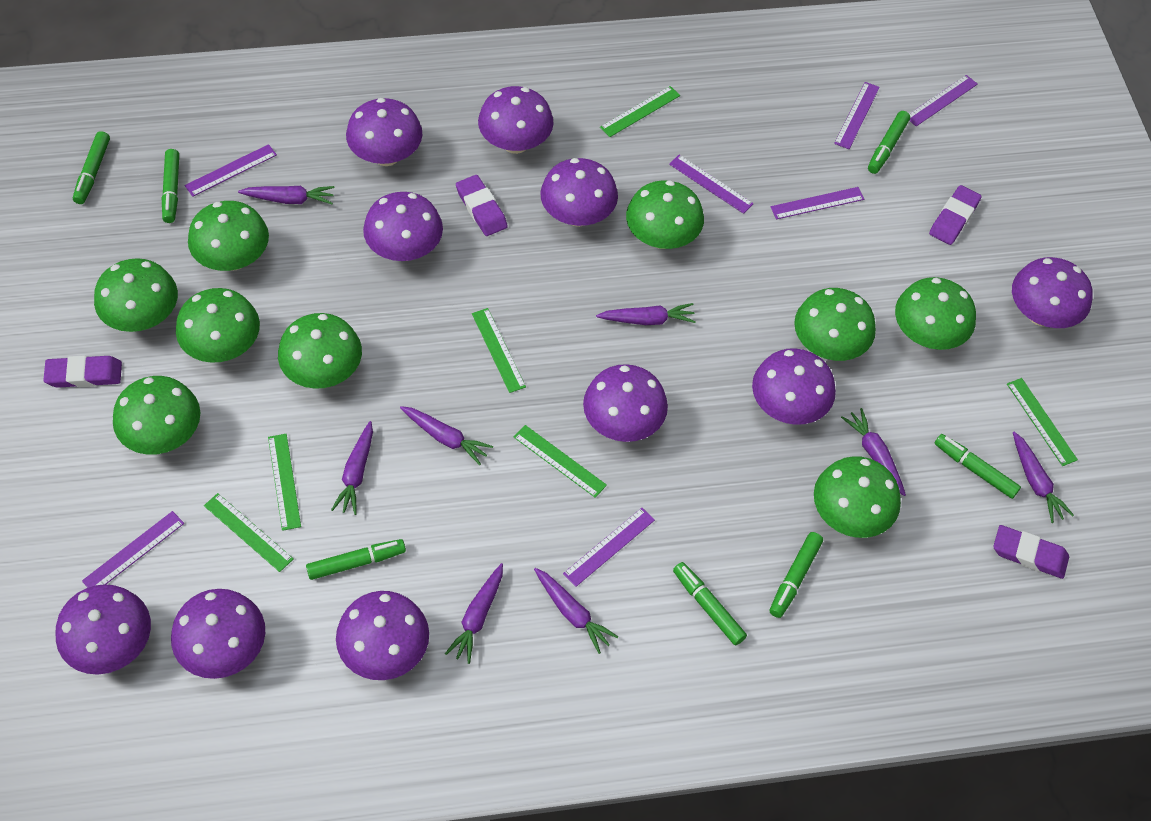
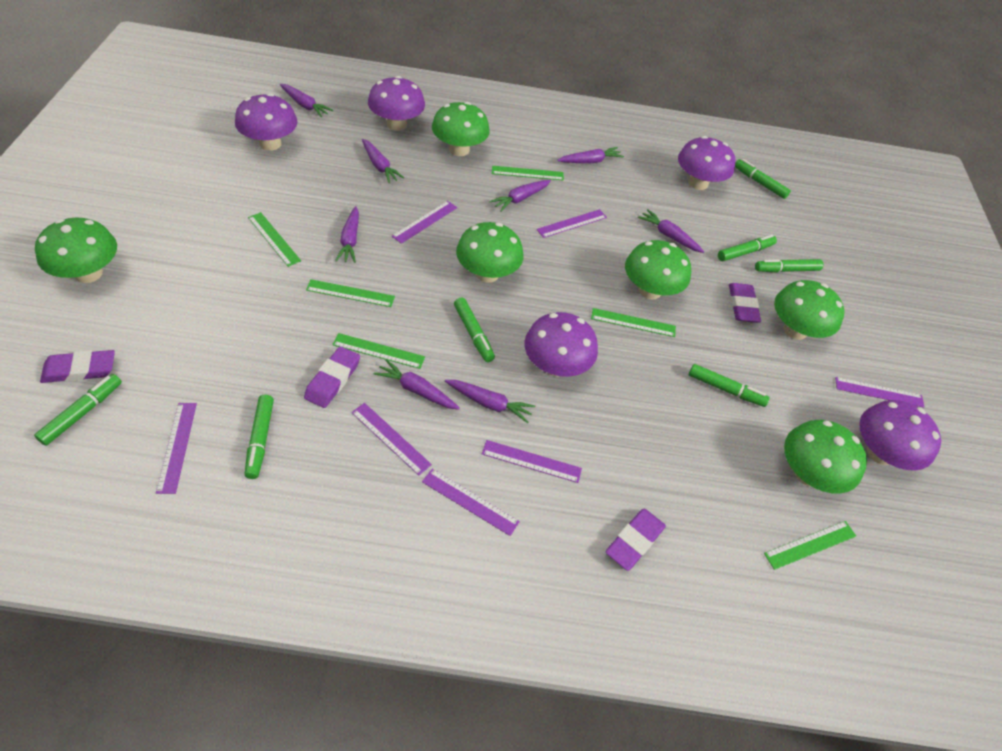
green mushroom: [94,258,178,332] [113,376,200,455] [176,288,260,363] [188,201,269,271] [278,313,362,389] [626,180,704,249] [794,288,876,361] [814,456,901,538] [895,277,976,350] = 9 -> [35,218,117,283] [432,102,490,156] [456,222,524,283] [625,240,691,299] [774,280,844,340] [784,420,867,494] = 6
purple mushroom: [56,584,151,675] [171,589,265,679] [336,591,429,680] [346,98,422,166] [363,192,443,261] [478,86,554,154] [540,158,618,227] [583,364,668,442] [752,348,836,425] [1012,257,1093,328] = 10 -> [235,93,298,151] [368,76,425,131] [524,312,598,377] [678,136,735,190] [859,400,941,471] = 5

